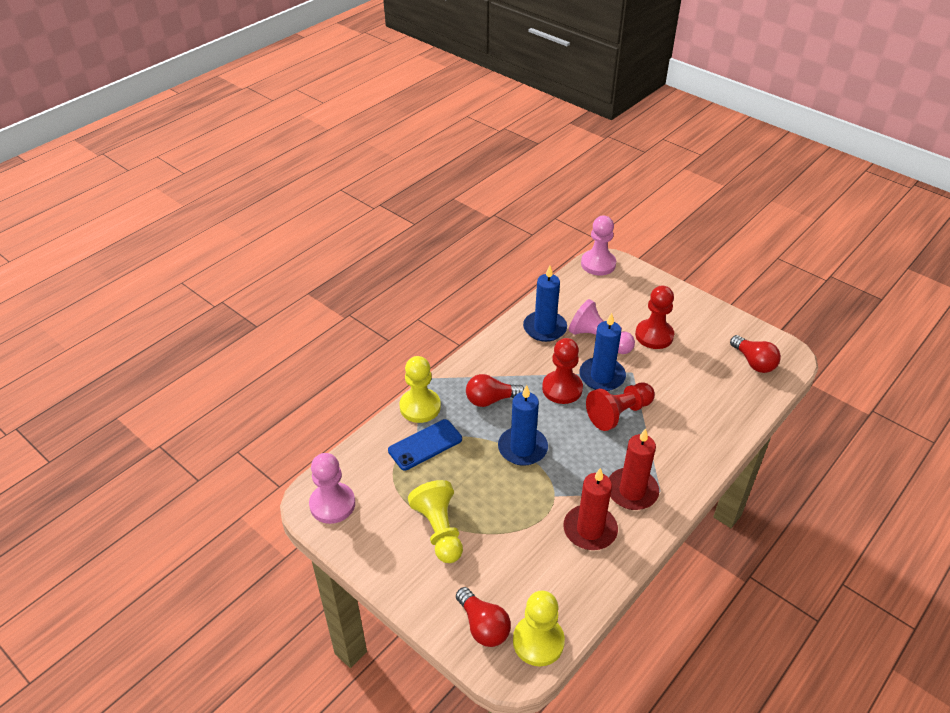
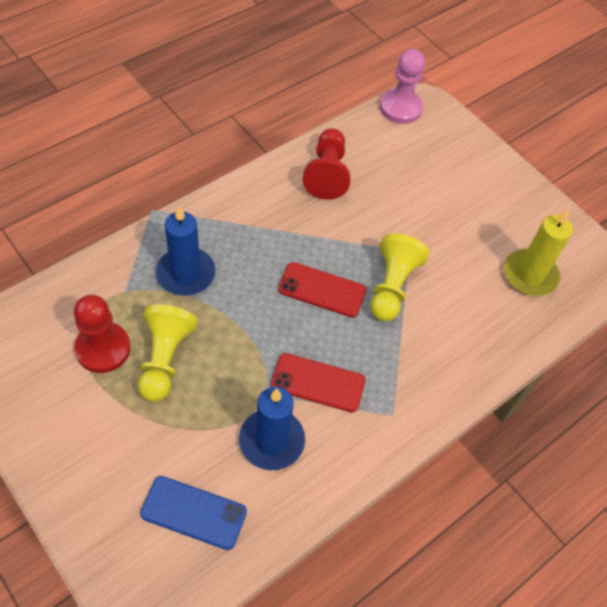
blue candle: [498,385,548,466] [523,265,567,342] [579,313,626,391] = 3 -> [156,206,215,296] [239,387,305,470] = 2
pink pawn: [309,453,355,524] [569,299,635,354] [581,216,616,275] = 3 -> [380,49,425,124] = 1
red candle: [563,468,618,550] [609,429,659,510] = 2 -> none = 0
red light bulb: [456,587,511,647] [466,374,524,407] [730,335,781,373] = 3 -> none = 0
red pawn: [542,338,583,404] [586,383,655,431] [635,286,674,349] = 3 -> [74,295,130,373] [303,128,351,200] = 2
red phone: none = 0 -> [271,353,366,412] [278,262,366,318] = 2
yellow candle: none = 0 -> [504,210,573,296] = 1
yellow pawn: [399,356,441,423] [408,480,463,563] [513,590,565,666] = 3 -> [138,304,198,402] [370,233,430,321] = 2

